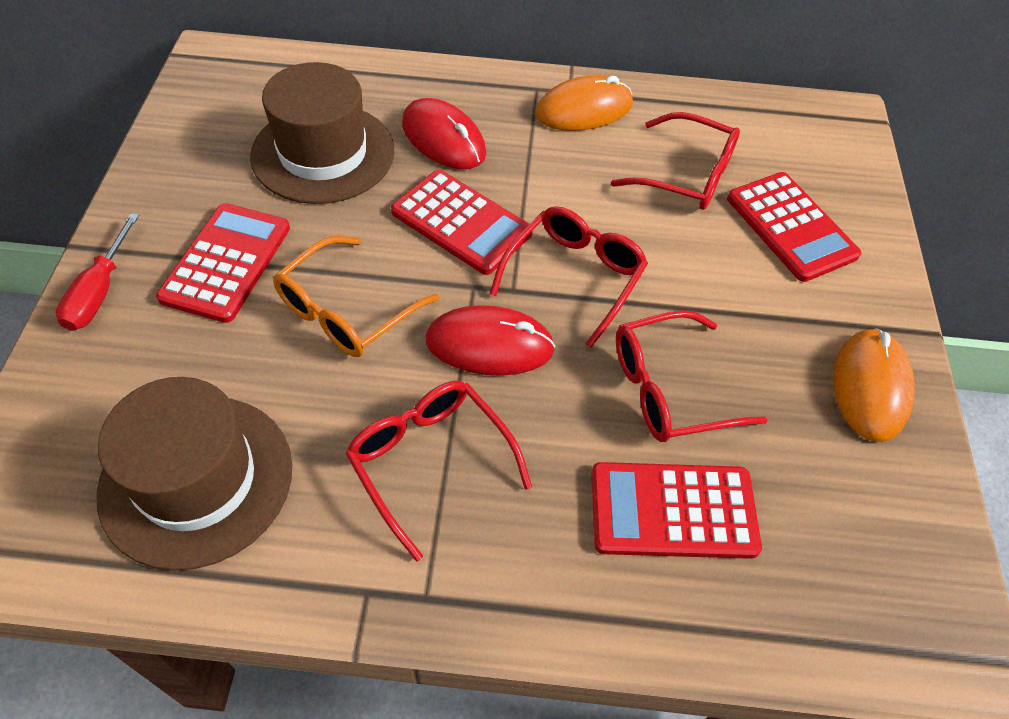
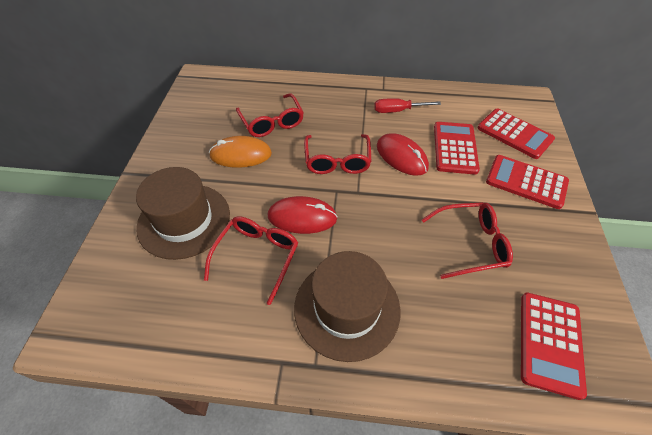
orange glasses: [273,236,439,357] = 1 -> none = 0
orange mouse: [535,76,633,131] [833,328,914,442] = 2 -> [209,136,272,168] = 1

